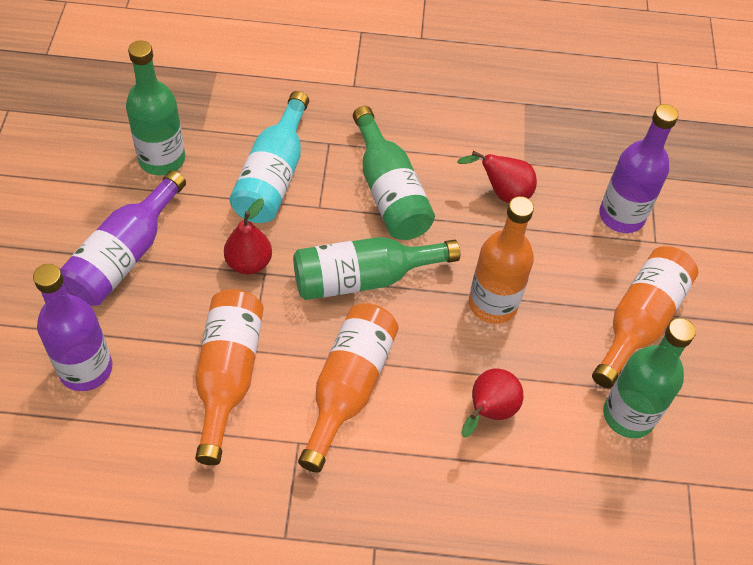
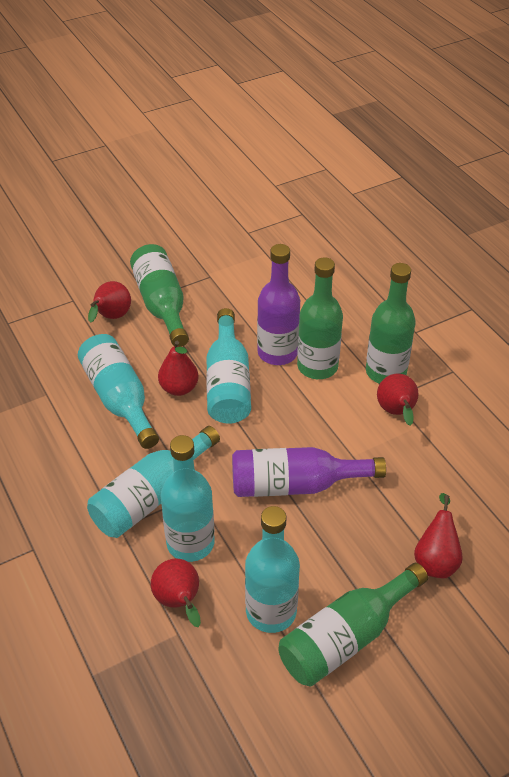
orange bottle: [195,289,264,465] [298,303,399,473] [469,196,534,324] [592,246,698,388] = 4 -> none = 0
purple bottle: [33,264,112,391] [60,170,186,306] [599,104,679,233] = 3 -> [232,447,386,497] [257,244,300,365] = 2
red pear: [224,198,272,274] [457,151,537,203] [462,369,523,438] = 3 -> [88,281,131,323] [151,559,201,627] [158,341,199,396] [377,374,418,425] [414,493,463,578] = 5
turquoise bottle: [229,91,309,223] = 1 -> [78,334,159,449] [87,426,220,538] [161,435,215,562] [206,308,251,424] [245,506,300,633] = 5

